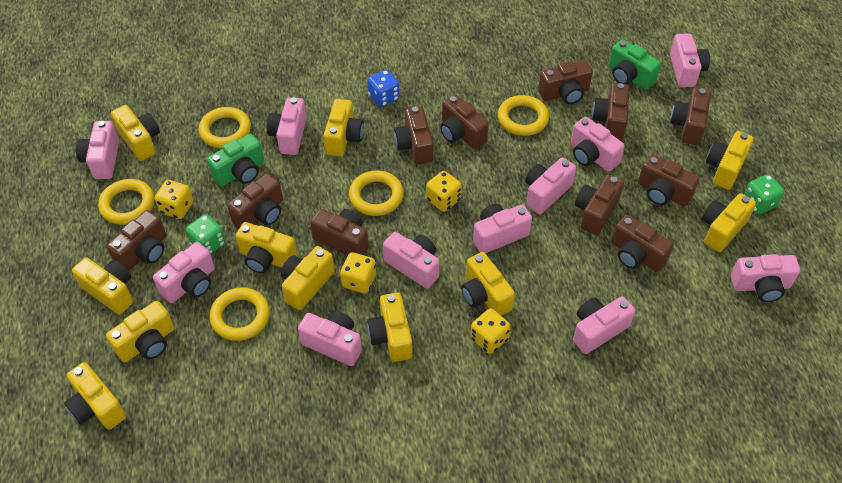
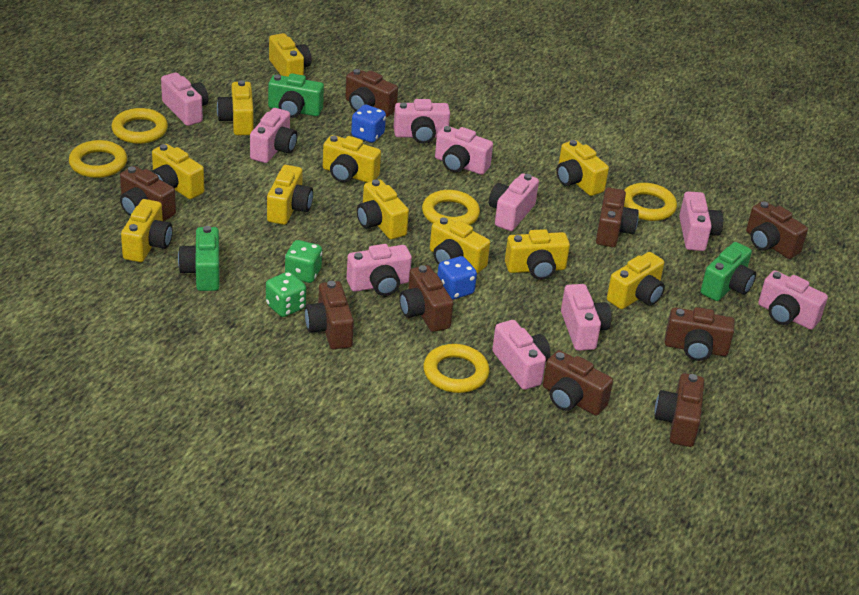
blue dice: [367,70,400,107] = 1 -> [351,105,386,143] [437,256,477,300] = 2
brown camera: [107,210,166,271] [227,173,283,228] [310,209,369,256] [394,106,433,164] [440,94,489,149] [538,60,593,104] [575,174,624,235] [592,83,629,140] [611,215,674,272] [638,155,699,206] [670,88,711,145] = 11 -> [120,166,176,221] [305,281,354,349] [345,69,398,117] [399,265,453,332] [543,350,613,416] [596,187,639,247] [654,373,704,447] [665,307,735,361] [746,201,808,259] = 9
green camera: [207,134,264,186] [609,39,661,90] = 2 -> [178,226,219,291] [268,73,324,118] [701,242,756,301] = 3
pink camera: [76,121,120,179] [153,242,215,303] [267,97,307,155] [298,311,362,366] [383,232,439,289] [473,204,532,253] [525,157,576,214] [571,117,625,172] [573,296,635,354] [670,34,710,87] [731,254,800,302] = 11 -> [161,72,208,126] [250,108,297,163] [347,244,412,296] [394,99,450,144] [435,126,493,175] [489,173,539,231] [492,320,551,390] [561,284,611,351] [679,191,723,251] [758,270,828,330] = 10
yellow dice: [155,180,193,219] [340,252,376,293] [426,171,462,212] [470,308,511,354] = 4 -> none = 0

